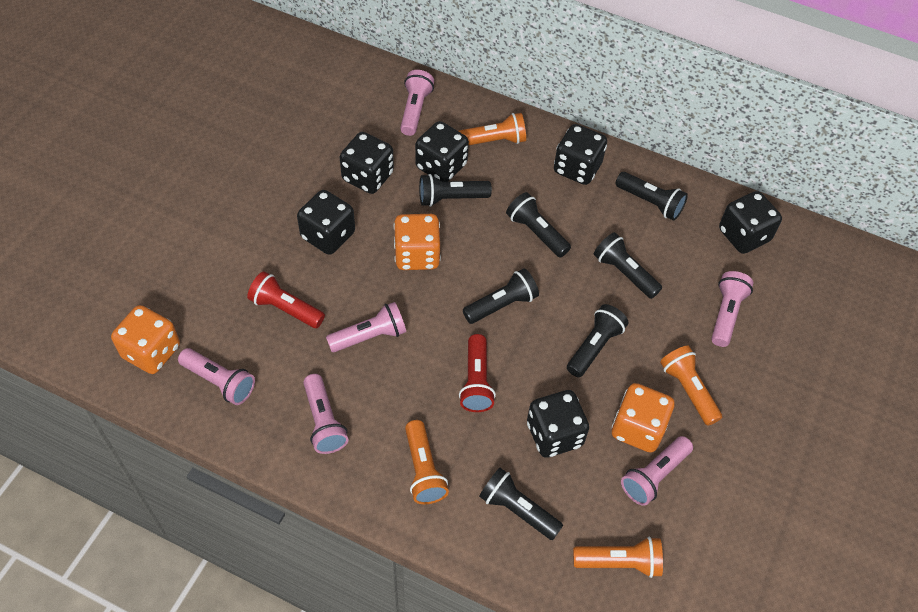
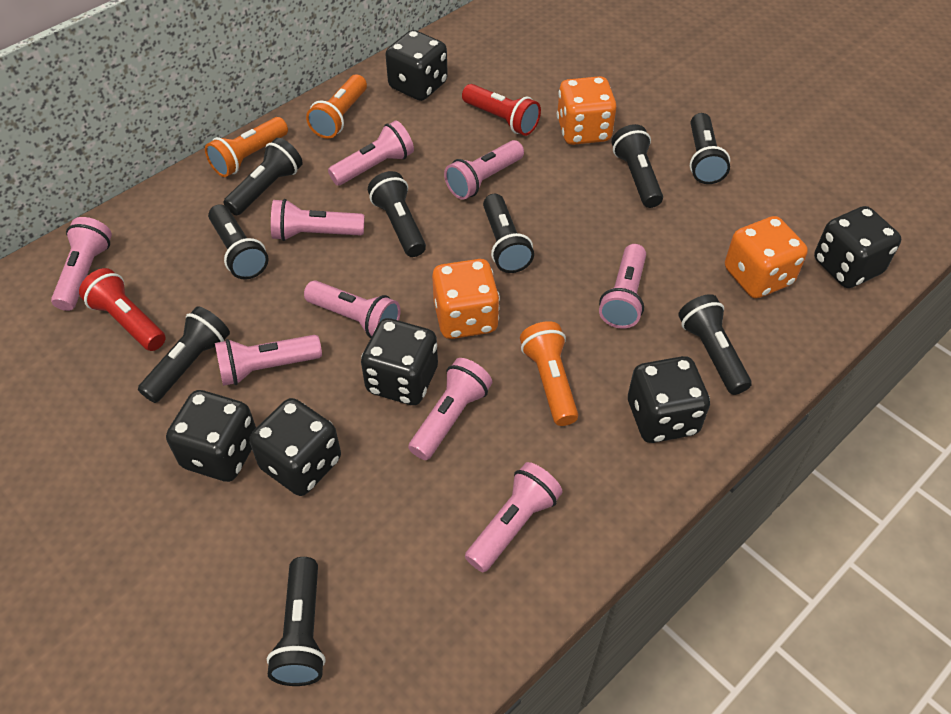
black flashlight: [419,174,492,207] [463,268,539,324] [479,468,563,540] [506,192,571,258] [567,304,628,377] [594,232,662,299] [616,172,688,221] = 7 -> [138,306,230,403] [208,204,269,280] [224,138,303,215] [267,557,326,686] [368,171,426,257] [483,194,534,273] [612,124,663,208] [678,294,752,395] [690,113,730,184] = 9
orange flashlight: [405,420,449,504] [459,113,526,145] [573,537,663,578] [660,346,722,426] = 4 -> [205,117,288,177] [306,75,367,139] [520,321,578,426] = 3
pink flashlight: [178,348,255,405] [303,374,348,454] [326,302,406,352] [400,70,434,136] [621,436,693,506] [711,271,753,347] = 6 -> [51,217,112,311] [215,335,322,386] [271,199,364,241] [304,281,400,338] [328,120,414,186] [408,358,492,460] [444,140,524,200] [465,462,563,572] [599,244,646,329] = 9

